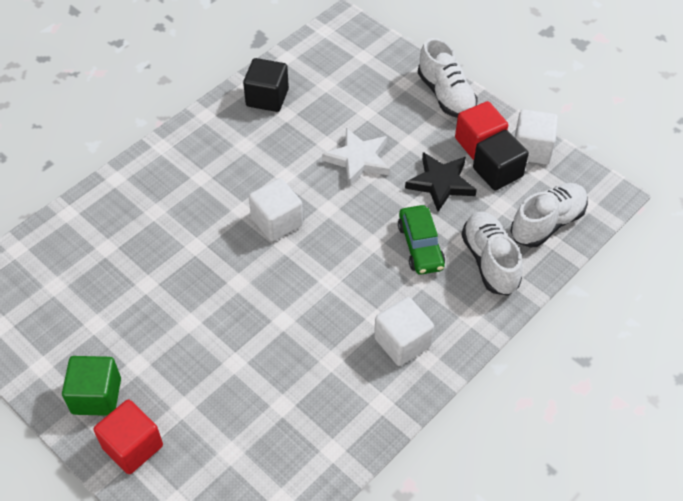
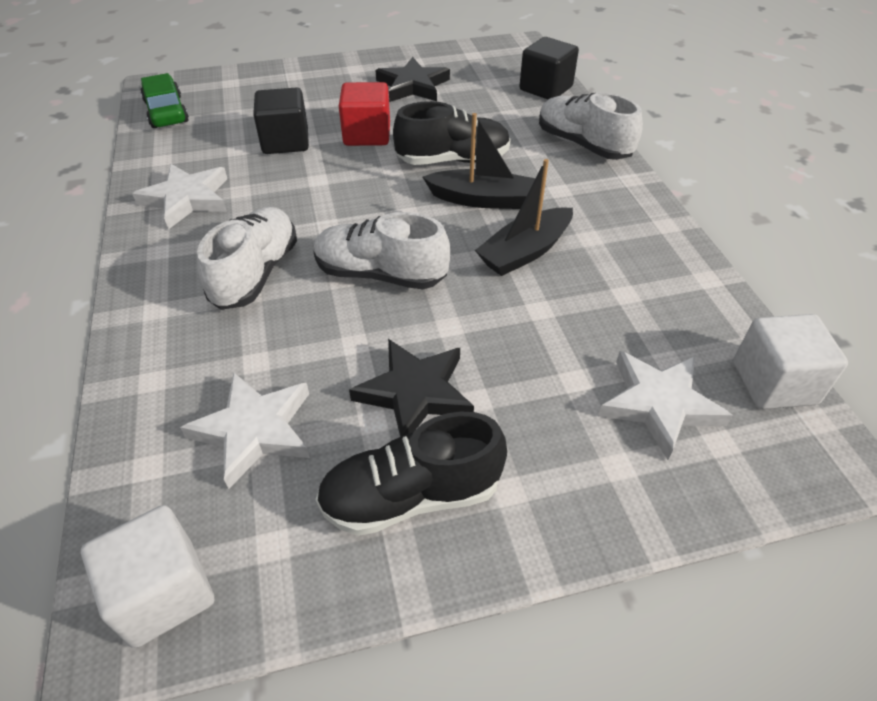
black boat: none = 0 -> [423,113,535,209] [475,159,573,276] = 2
black shoe: none = 0 -> [316,412,507,536] [393,101,511,165] = 2
black star: [405,152,477,212] = 1 -> [349,339,474,437] [375,57,450,102] = 2
green cube: [62,356,121,416] = 1 -> none = 0
red cube: [94,399,163,474] [455,101,508,160] = 2 -> [339,82,390,146] = 1
white cube: [249,178,303,242] [374,297,434,366] [515,109,558,165] = 3 -> [81,505,214,648] [733,314,848,409] = 2
white star: [322,128,390,186] = 1 -> [132,164,227,230] [180,373,310,489] [598,351,733,460] = 3

